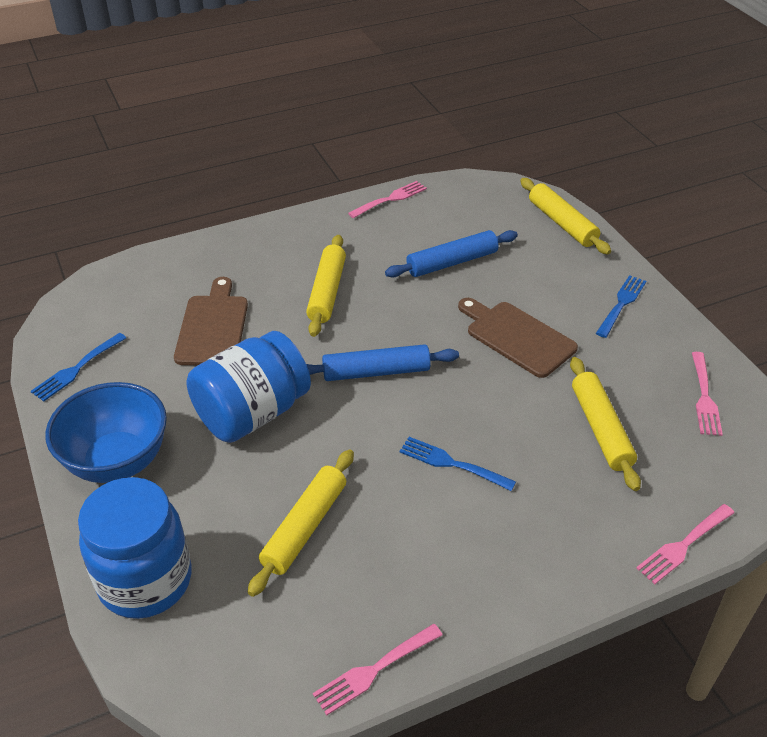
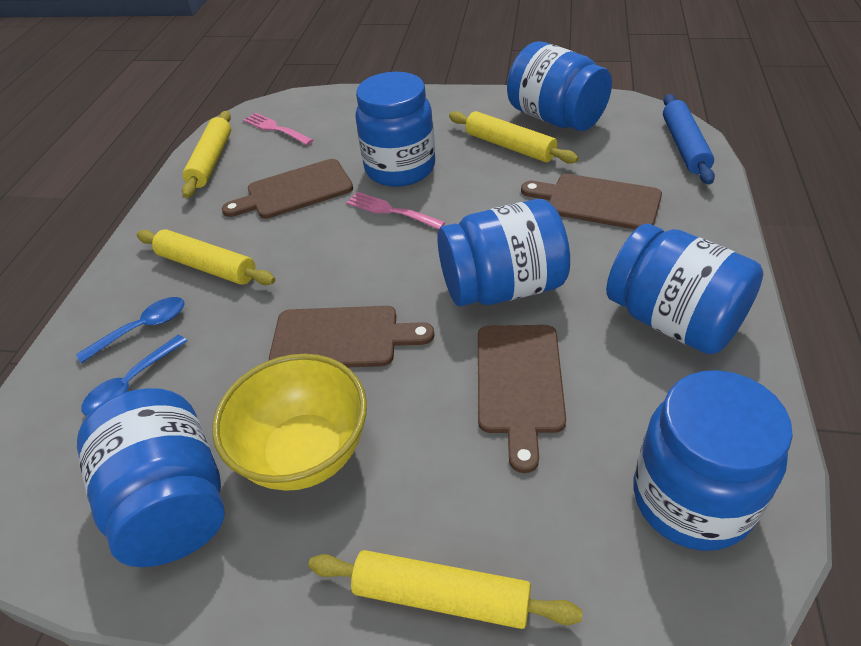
blue bowl: [45,382,167,483] = 1 -> none = 0
blue fork: [30,333,126,402] [399,437,516,491] [596,275,646,338] = 3 -> none = 0
blue jar: [78,477,192,619] [186,331,311,443] = 2 -> [77,388,225,567] [355,72,435,187] [437,199,570,306] [507,41,612,131] [606,224,764,354] [633,370,793,551] = 6
blue rolling pin: [306,344,459,381] [385,230,518,278] = 2 -> [663,94,715,185] = 1
blue spoon: none = 0 -> [76,297,185,363] [82,335,187,416] = 2
brown cutting board: [174,277,248,365] [458,298,578,378] = 2 -> [222,159,353,219] [269,306,434,367] [478,325,566,473] [521,174,662,230] = 4
pink fork: [313,624,443,715] [348,181,427,218] [636,504,734,584] [692,352,723,436] = 4 -> [243,113,313,145] [346,192,445,229] = 2
yellow bowl: none = 0 -> [213,354,367,491] = 1

